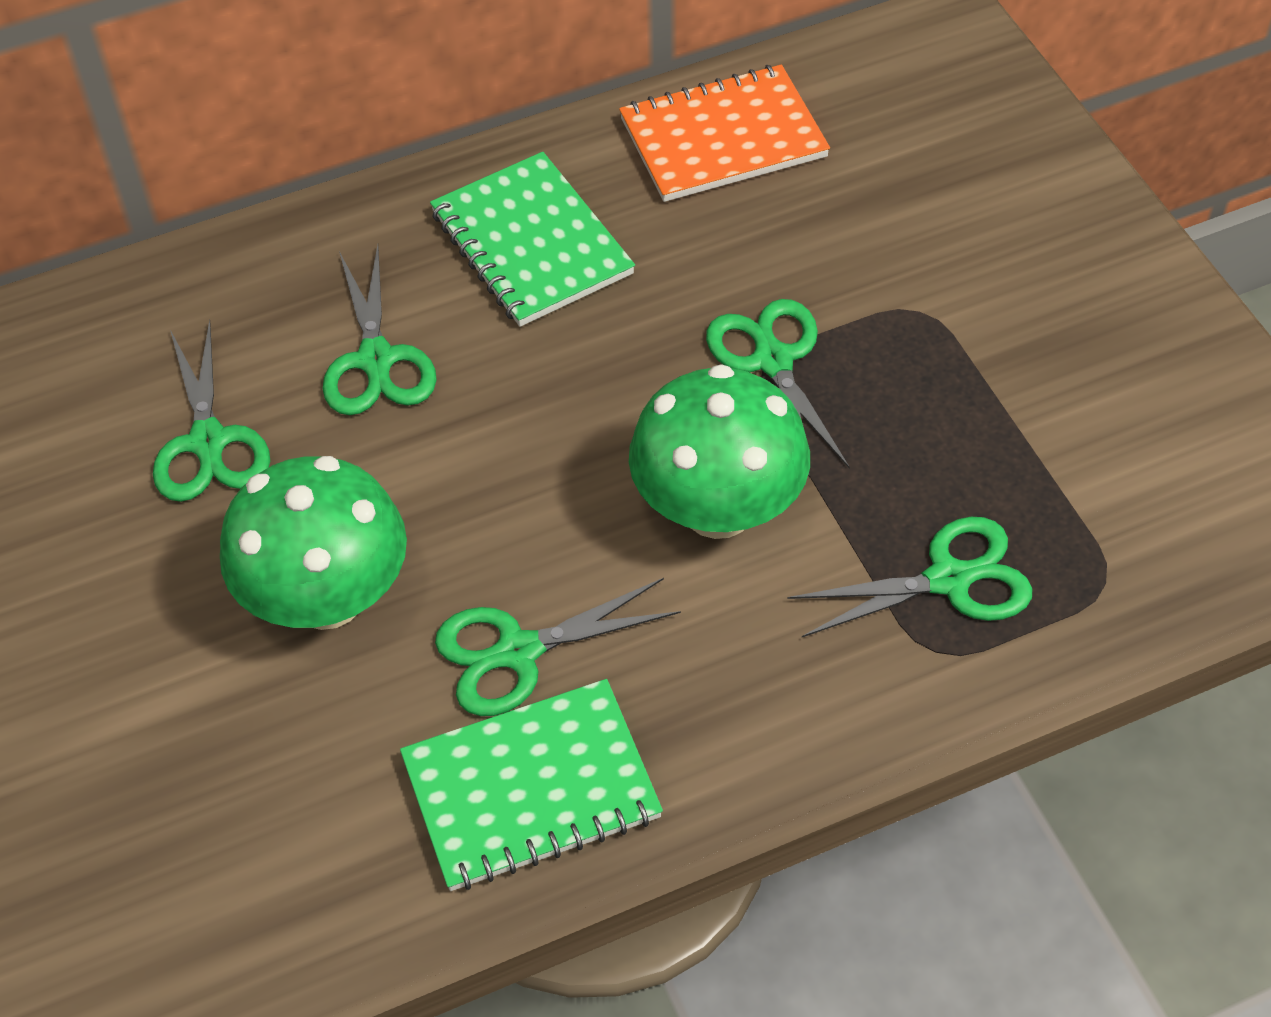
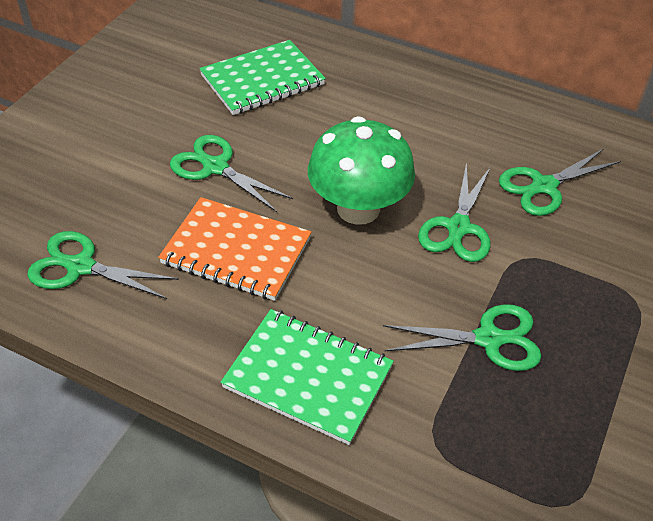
green mushroom: [220,456,407,630] [629,364,810,539] = 2 -> [308,116,415,225] = 1

